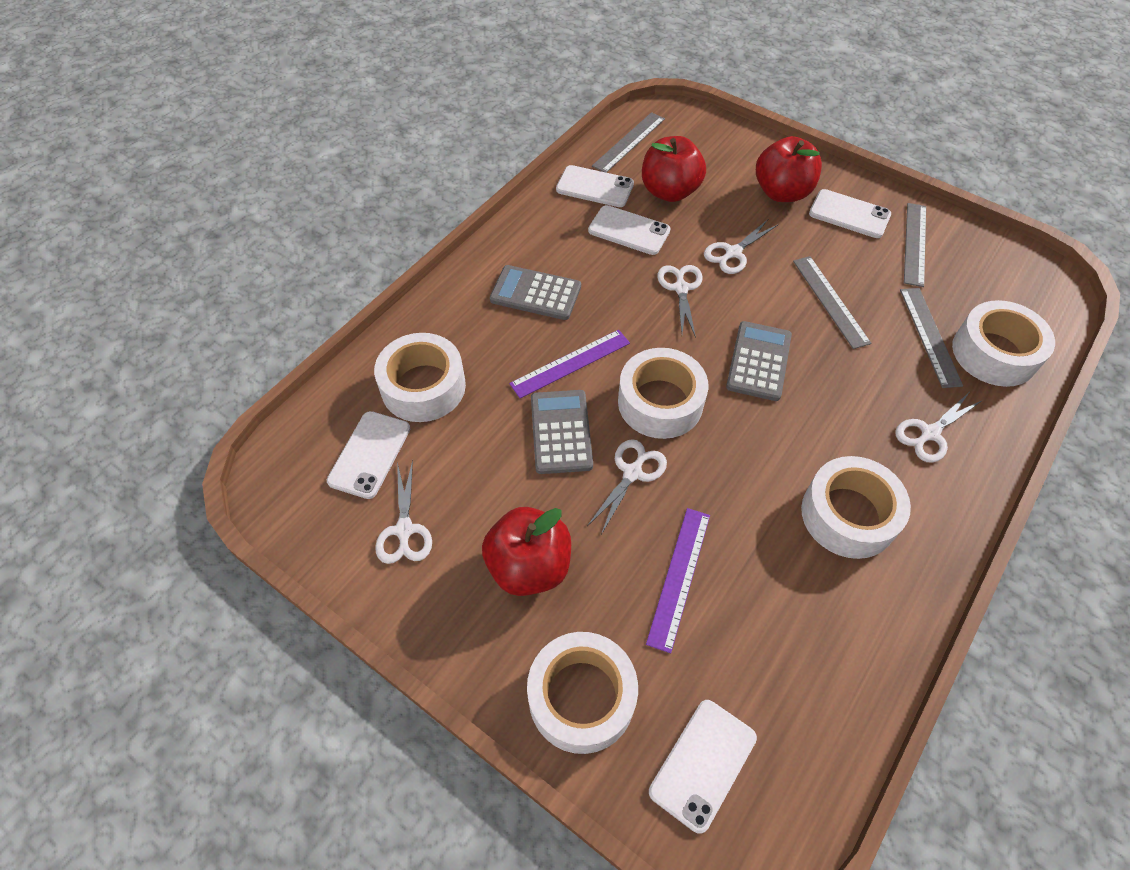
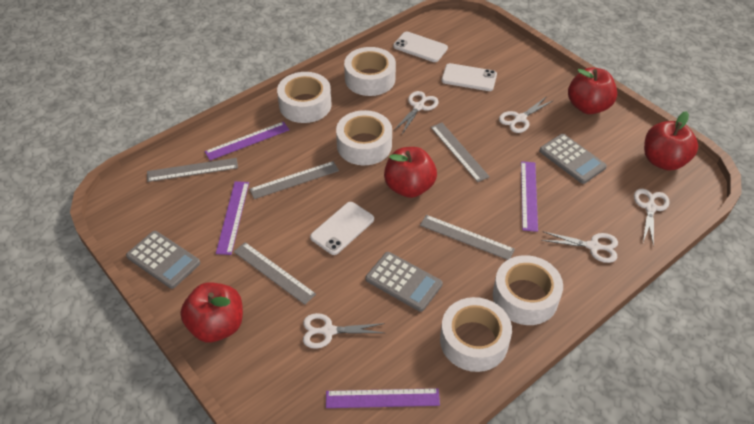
grey ruler: [592,112,665,173] [793,256,871,349] [900,288,963,388] [904,203,926,287] = 4 -> [147,158,238,182] [234,242,316,305] [249,161,339,199] [420,215,515,260] [431,123,490,182] = 5
purple ruler: [509,330,630,398] [646,508,710,653] = 2 -> [205,122,289,160] [216,181,249,255] [326,388,440,408] [521,161,538,232] = 4
red apple: [482,507,571,596] [642,136,706,202] [756,136,822,202] = 3 -> [180,282,243,342] [384,147,437,198] [568,67,617,114] [644,111,698,171] = 4
white phone: [327,411,410,499] [556,165,634,207] [588,205,671,255] [649,700,757,834] [809,189,891,238] = 5 -> [310,202,374,255] [393,32,448,62] [442,63,497,91] = 3

